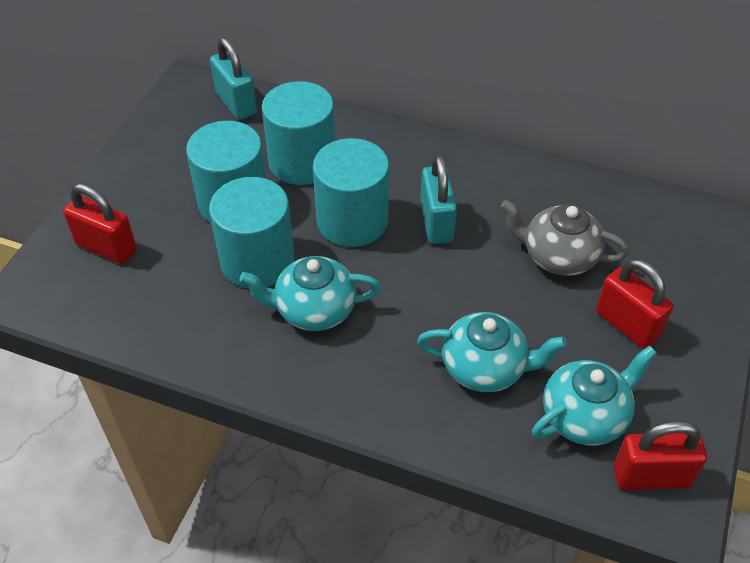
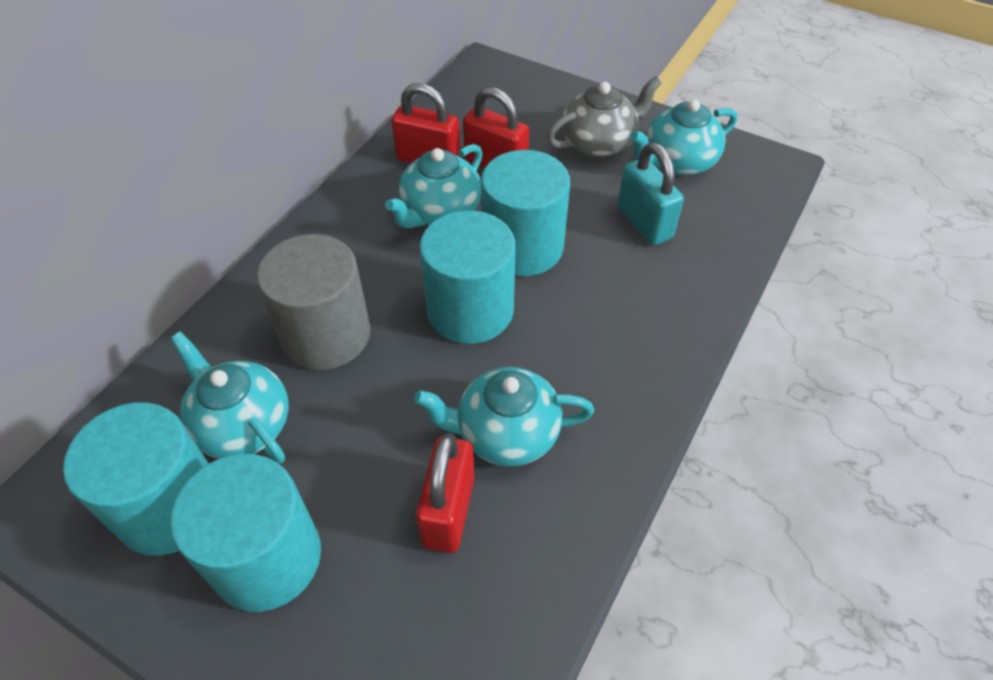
grey cylinder: none = 0 -> [257,234,371,370] = 1
turquoise padlock: [210,37,257,120] [420,154,457,244] = 2 -> [618,142,684,245] = 1
turquoise teapot: [240,256,381,331] [417,312,567,392] [532,345,657,445] = 3 -> [170,332,289,464] [385,144,483,228] [414,367,594,467] [630,99,737,176] = 4

